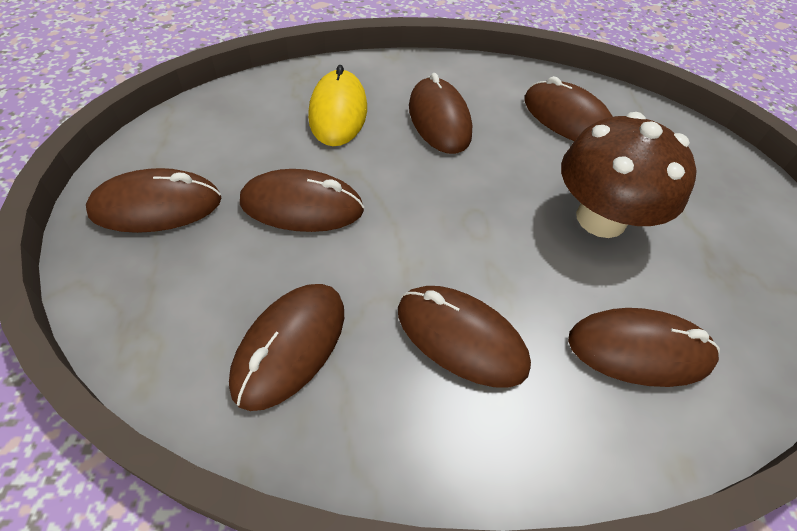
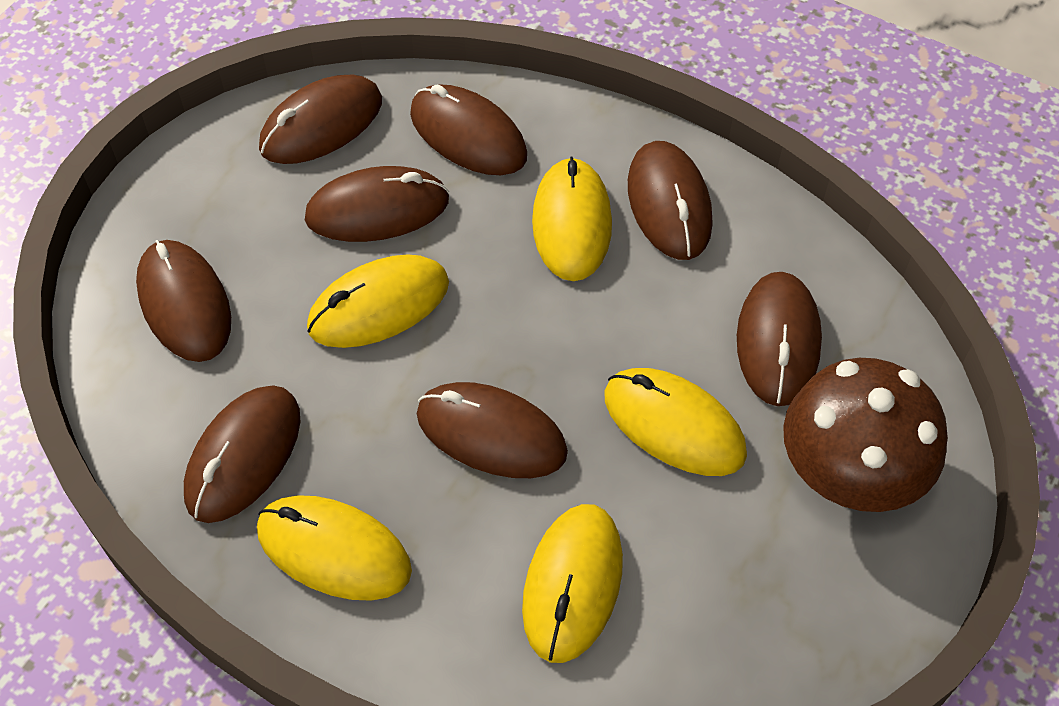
brown mouse: [86,168,221,233] [229,284,344,411] [240,169,364,232] [398,286,531,388] [409,73,472,154] [524,76,613,141] [568,308,720,387] = 7 -> [136,240,231,362] [184,385,300,523] [259,74,382,164] [305,166,449,242] [410,84,527,175] [417,382,568,478] [628,141,713,260] [737,272,822,406] = 8
yellow mouse: [308,65,367,146] = 1 -> [257,495,412,601] [307,254,449,348] [522,504,623,663] [532,157,612,281] [604,368,747,476] = 5

